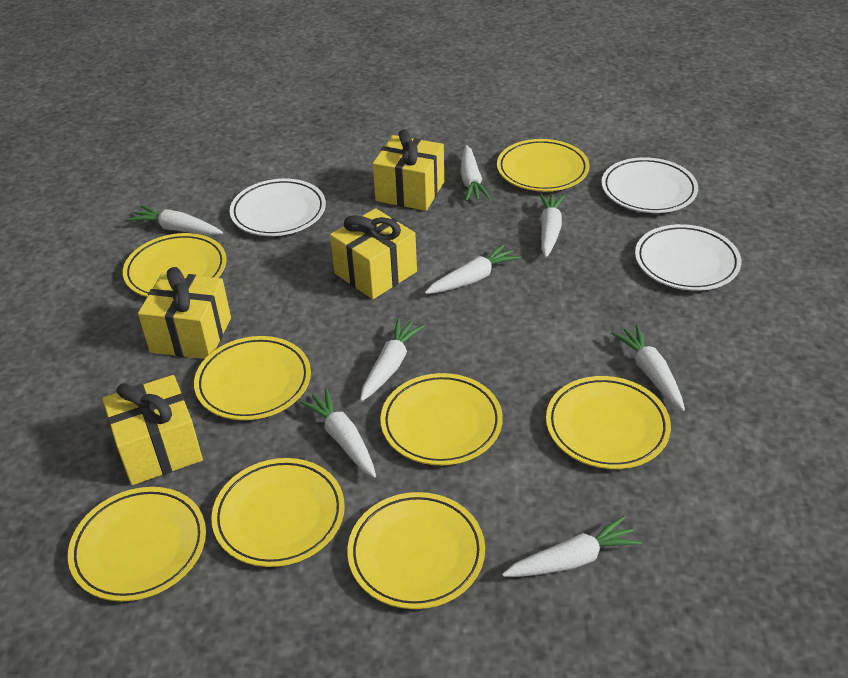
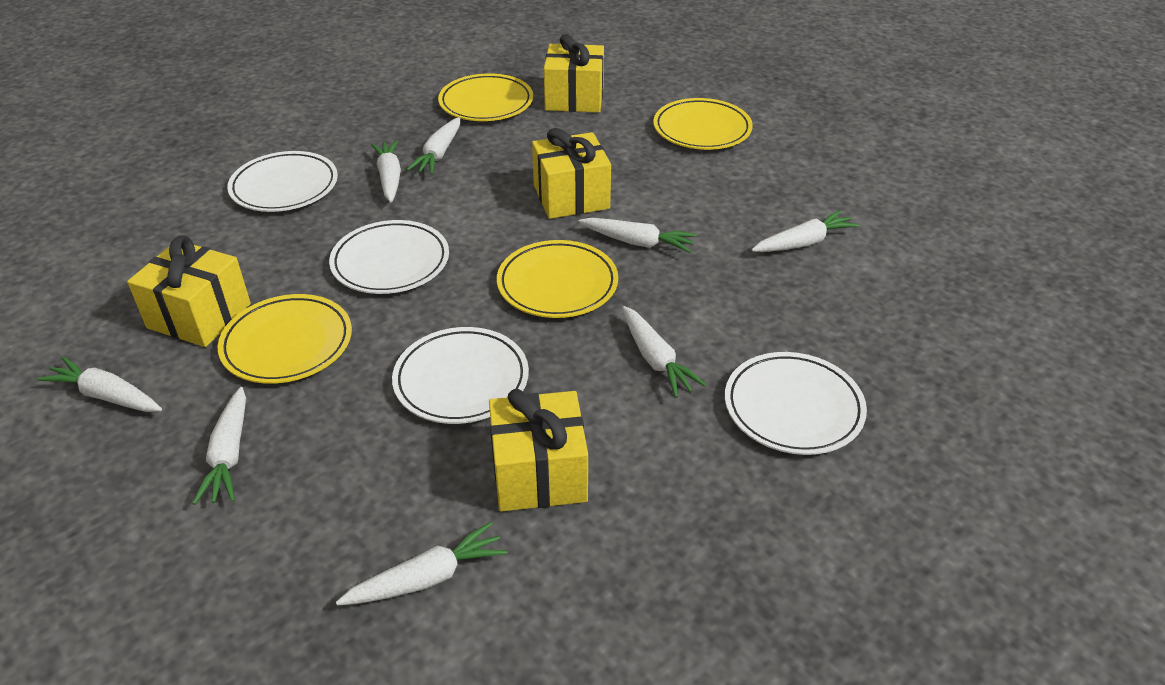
white plate: [230,179,326,236] [601,157,698,213] [635,224,742,291] = 3 -> [227,151,338,212] [329,220,449,294] [392,327,529,424] [725,352,867,455] = 4
yellow plate: [68,487,206,601] [123,233,227,297] [194,336,311,420] [211,458,345,567] [347,492,485,609] [380,373,503,465] [497,139,589,191] [546,376,671,469] = 8 -> [218,294,352,384] [438,73,533,121] [497,240,618,318] [653,98,753,150] = 4

